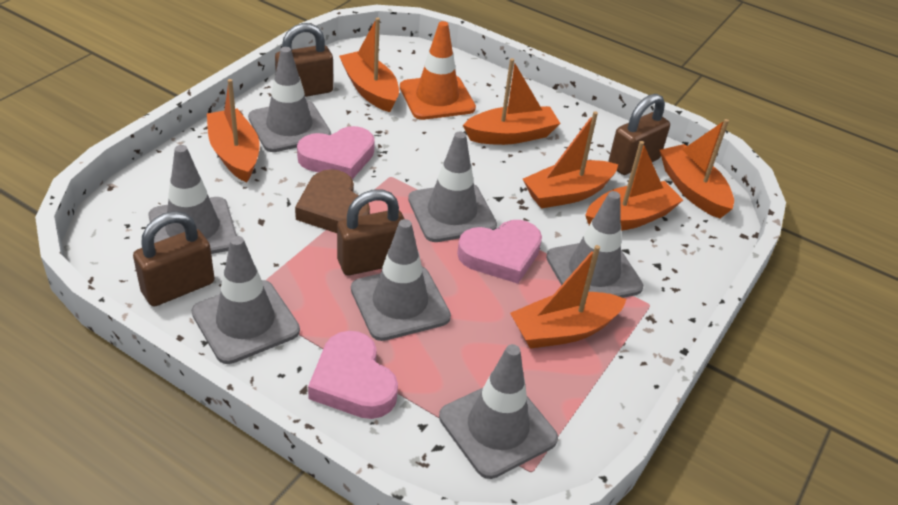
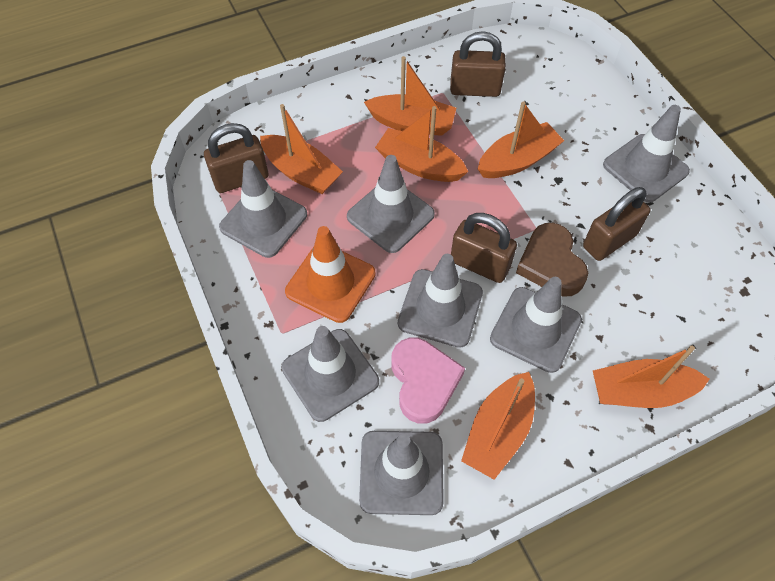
orange boat: [207,79,260,183] [339,17,399,112] [463,58,560,145] [510,245,627,349] [523,111,618,209] [585,141,683,231] [660,119,734,219] = 7 -> [260,104,343,194] [364,56,456,136] [375,106,468,182] [461,372,535,480] [478,101,564,178] [593,346,710,408] = 6
pink heart: [297,126,375,179] [308,331,398,419] [457,220,542,284] = 3 -> [391,337,465,424] = 1

